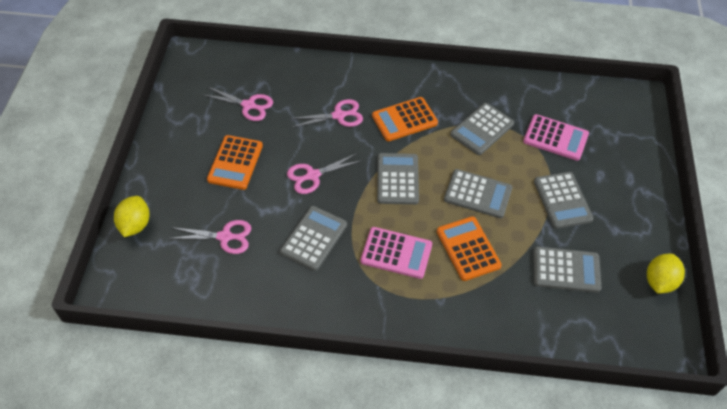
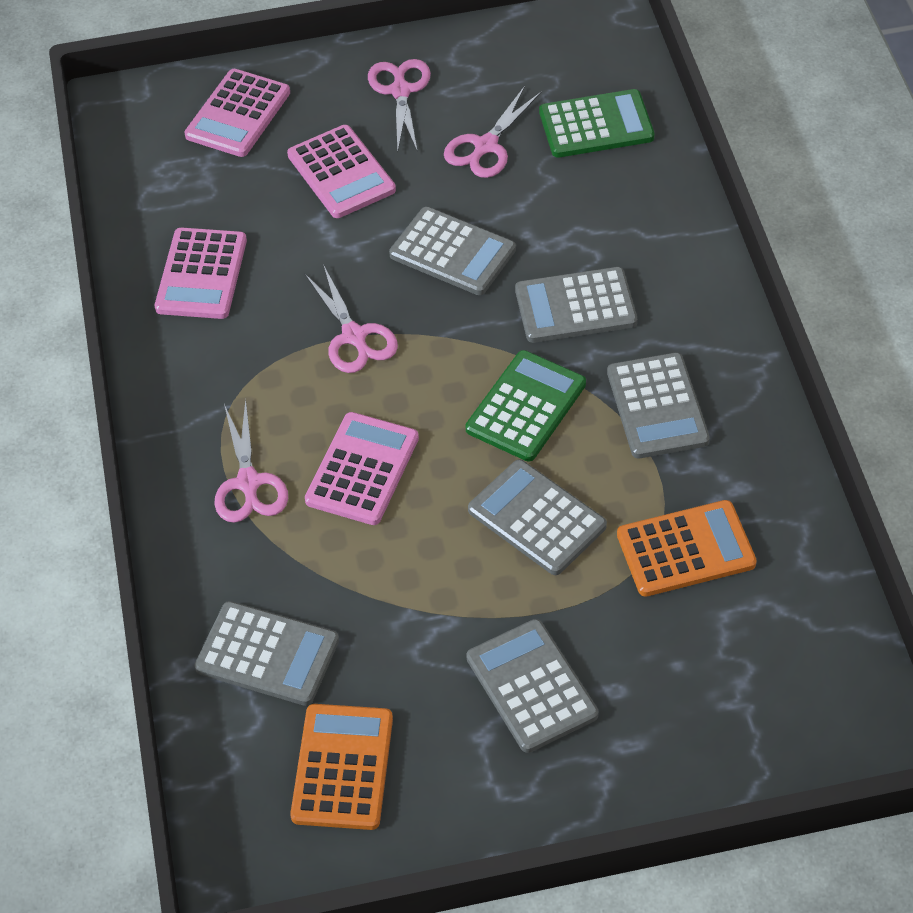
green calculator: none = 0 -> [465,350,586,461] [539,89,654,158] = 2
orange calculator: [207,135,263,190] [372,97,438,141] [437,216,502,281] = 3 -> [290,704,393,830] [617,500,757,597] = 2
pink calculator: [360,227,432,279] [523,114,589,161] = 2 -> [155,228,247,319] [185,69,290,157] [287,125,396,218] [305,412,419,525] = 4
yellow lemon: [114,196,150,237] [647,254,685,294] = 2 -> none = 0

